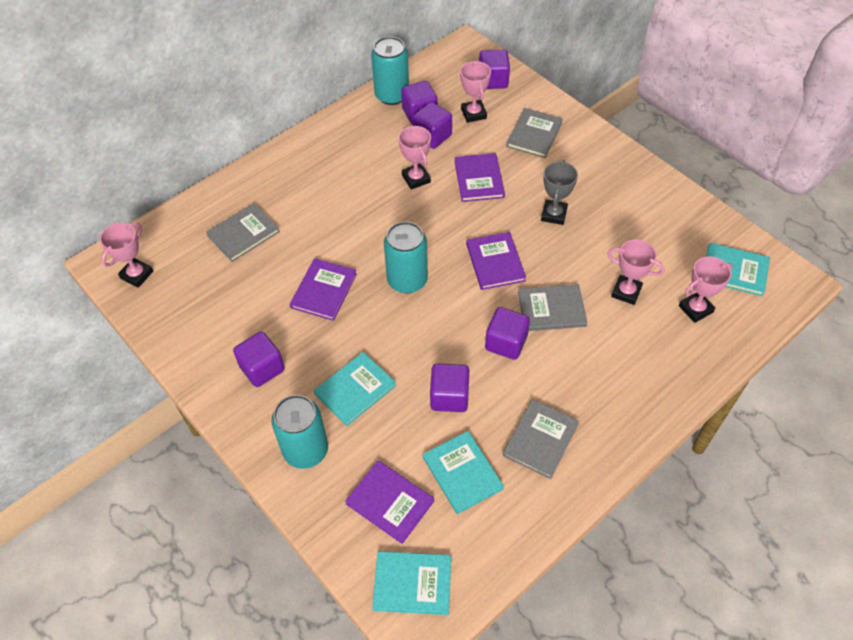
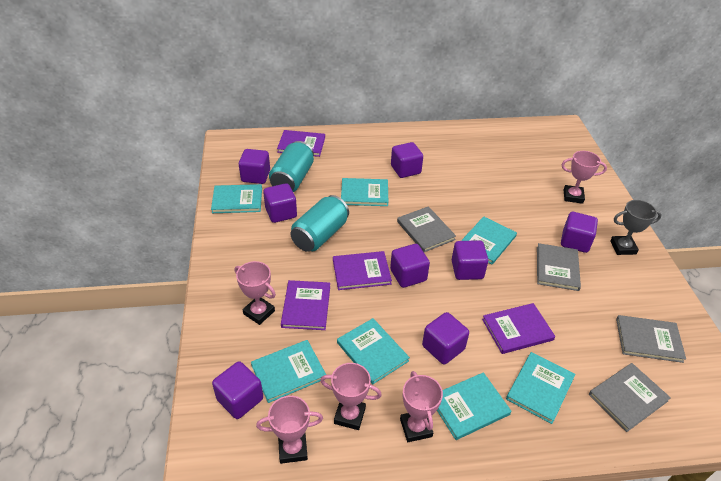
purple cube: [233,331,285,387] [401,81,438,125] [413,102,452,149] [430,363,469,412] [479,50,510,89] [485,307,530,360] = 6 -> [212,361,263,419] [239,149,270,184] [263,183,297,223] [390,244,430,288] [391,142,423,178] [422,312,469,364] [452,240,488,280] [561,212,598,253] = 8
turquoise book: [314,352,396,426] [372,551,451,615] [423,431,504,514] [706,243,770,296] = 4 -> [211,184,262,213] [251,340,326,403] [337,318,410,384] [341,178,388,206] [437,372,511,440] [461,216,517,264] [506,352,576,424] = 7
turquoise can: [271,395,328,469] [371,36,409,105] [384,222,428,293] = 3 -> [269,141,314,192] [290,195,349,252] = 2

